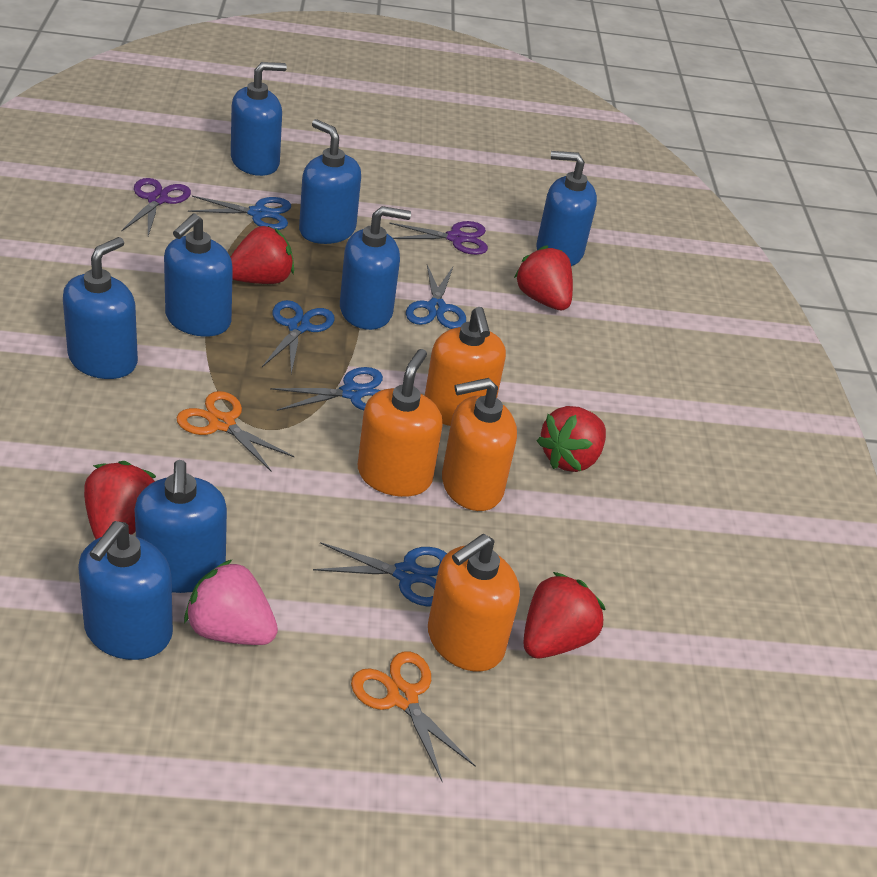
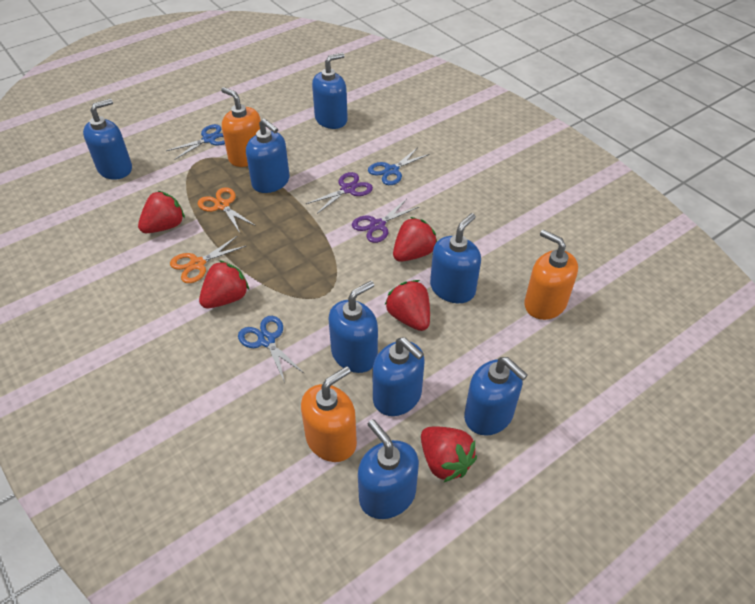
blue scissors: [188,196,291,230] [262,300,335,374] [270,367,383,411] [313,542,447,607] [406,265,466,329] = 5 -> [166,124,225,160] [238,316,305,383] [368,147,430,185] = 3
orange soap dispenser: [358,349,443,497] [425,307,506,426] [428,534,520,672] [442,378,517,511] = 4 -> [221,87,261,167] [301,366,357,462] [524,230,578,320] = 3
pink strawberry: [184,559,278,645] = 1 -> none = 0

